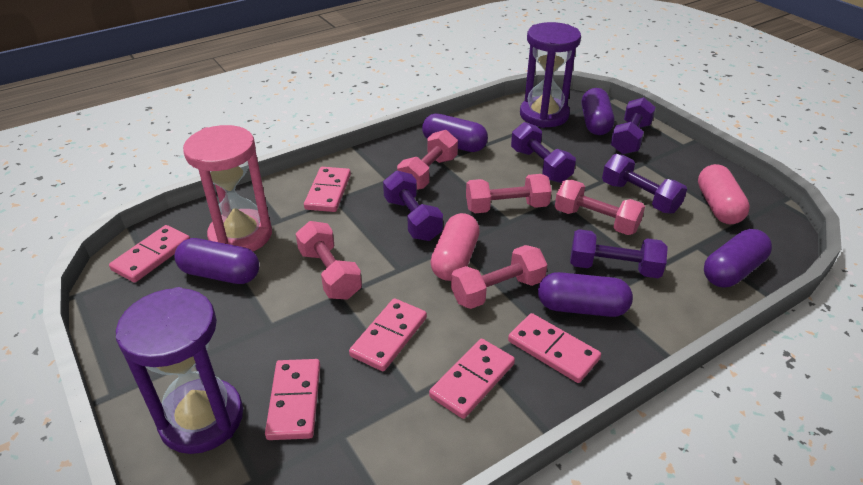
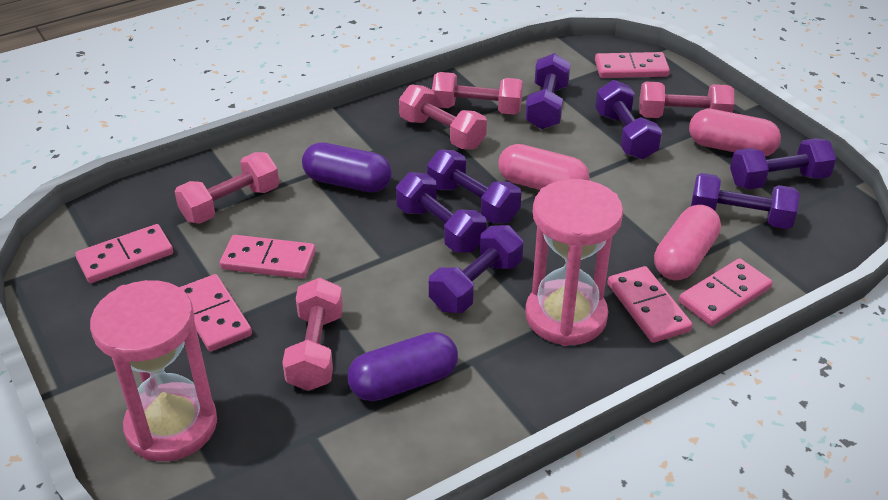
pink capsule: [430,213,480,281] [698,164,750,224] = 2 -> [498,144,590,190] [654,205,721,280] [689,109,781,156] = 3
pink hourglass: [183,125,272,251] = 1 -> [90,280,217,461] [525,179,623,346] = 2
purple capsule: [174,238,259,284] [422,114,488,152] [538,272,633,317] [582,88,614,135] [704,229,772,287] = 5 -> [302,142,392,192] [347,332,458,401] = 2
purple dumbbell: [383,170,443,241] [511,122,576,183] [570,229,668,278] [602,154,687,214] [611,97,656,154] = 5 -> [396,172,487,252] [427,150,521,223] [429,225,524,313] [525,53,571,129] [595,80,662,159] [691,173,800,229] [730,138,836,189] = 7
purple hourglass: [116,287,243,454] [520,22,581,128] = 2 -> none = 0

